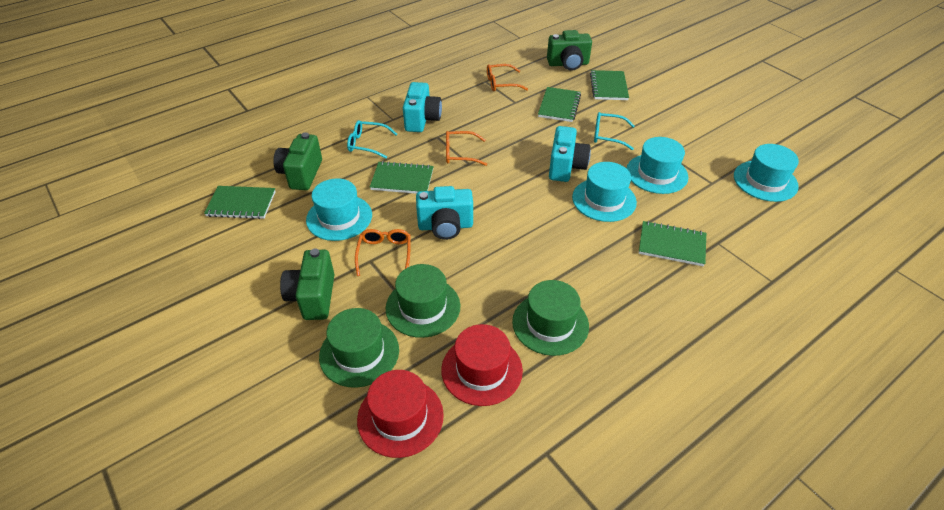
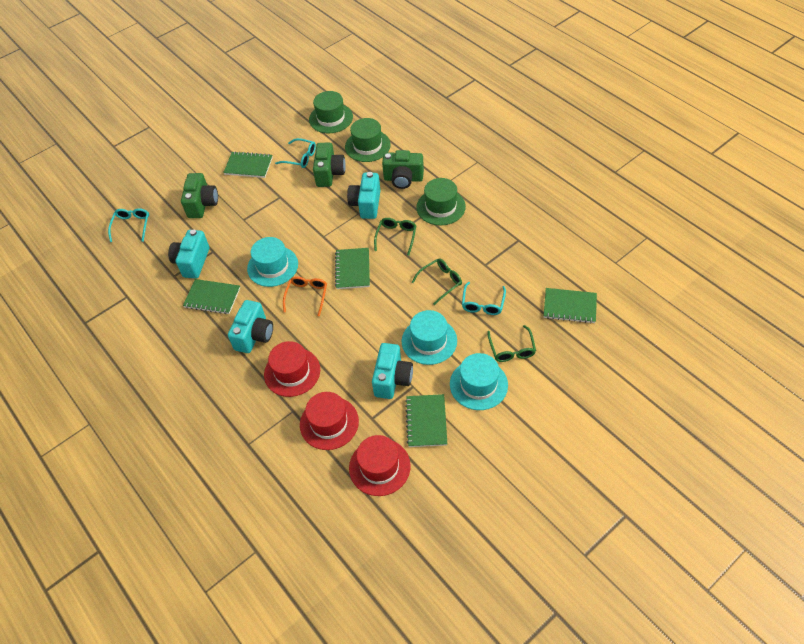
green glasses: none = 0 -> [374,218,417,256] [411,258,462,305] [487,325,536,362] = 3
orange glasses: [355,229,411,276] [446,131,487,166] [487,64,528,91] = 3 -> [283,276,327,316] = 1
red hat: [357,370,444,458] [441,324,523,406] = 2 -> [264,341,320,397] [300,392,359,450] [349,435,411,496] = 3
turquoise camera: [403,82,442,132] [416,186,473,240] [549,126,591,182] = 3 -> [168,229,209,279] [228,300,273,353] [347,172,381,219] [372,343,413,399] = 4
turquoise glasses: [347,120,397,159] [594,112,635,150] = 2 -> [108,208,149,242] [275,138,316,168] [462,282,506,315] = 3
turquoise hat: [306,178,372,241] [572,162,637,222] [626,137,689,194] [734,144,799,202] = 4 -> [247,237,298,287] [402,310,457,365] [450,353,508,410] = 3

